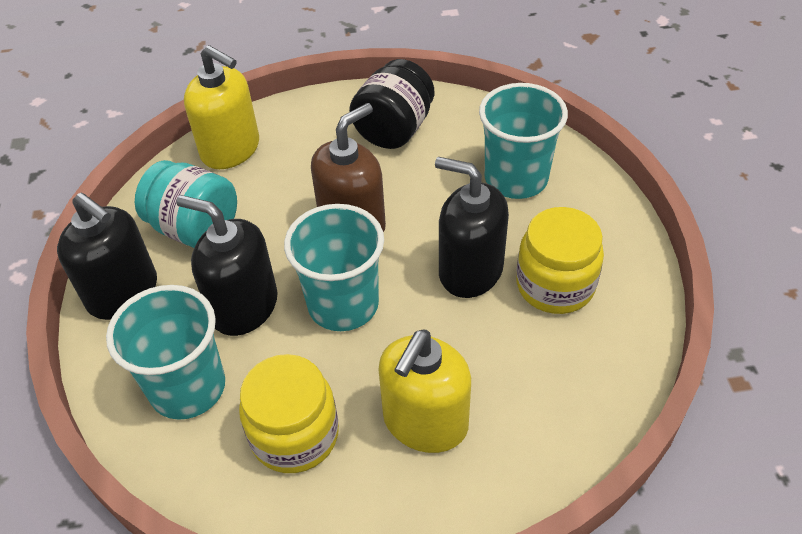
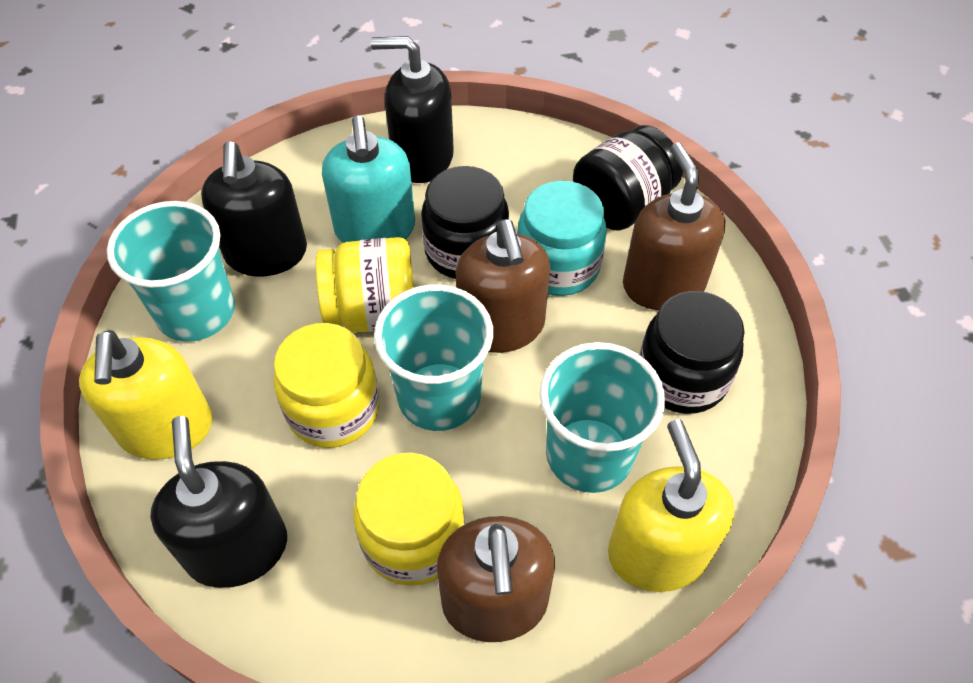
black jar: [349,59,434,149] = 1 -> [421,166,509,279] [573,125,683,231] [639,291,745,414] = 3
brown soap dispenser: [311,103,386,233] = 1 -> [437,516,555,642] [456,219,550,353] [623,142,725,310] = 3
turquoise soap dispenser: none = 0 -> [322,115,415,243] = 1
yellow jar: [239,354,339,473] [516,207,604,314] = 2 -> [274,323,379,448] [316,237,414,333] [353,452,465,586] = 3

